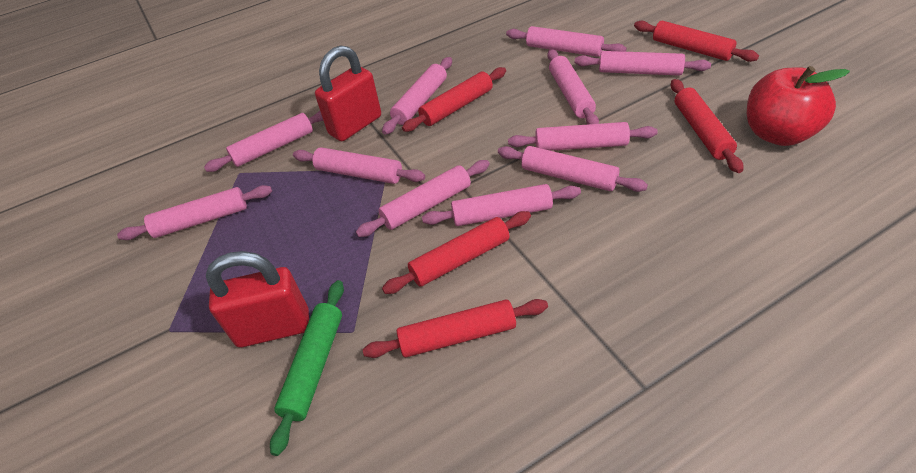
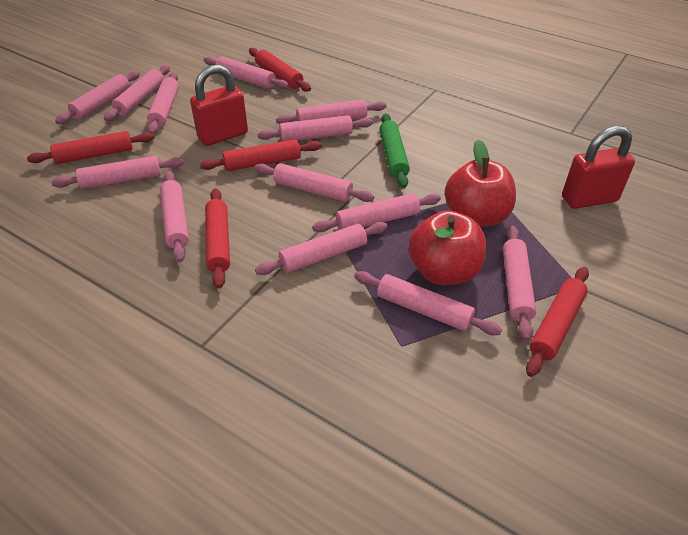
pink rolling pin: [117,185,272,240] [204,111,323,172] [293,147,425,184] [356,160,490,237] [382,57,452,135] [422,184,581,226] [498,146,648,192] [506,26,627,57] [508,122,658,151] [547,49,599,124] [575,51,711,76] = 11 -> [51,156,184,189] [55,71,140,124] [104,65,170,121] [147,72,179,134] [160,171,189,262] [204,56,289,89] [254,163,374,202] [255,222,387,275] [257,115,373,141] [276,99,387,124] [312,193,441,232] [354,271,502,335] [503,226,536,341] = 13
red apple: [747,66,850,146] = 1 -> [409,210,486,285] [445,139,516,227] = 2

